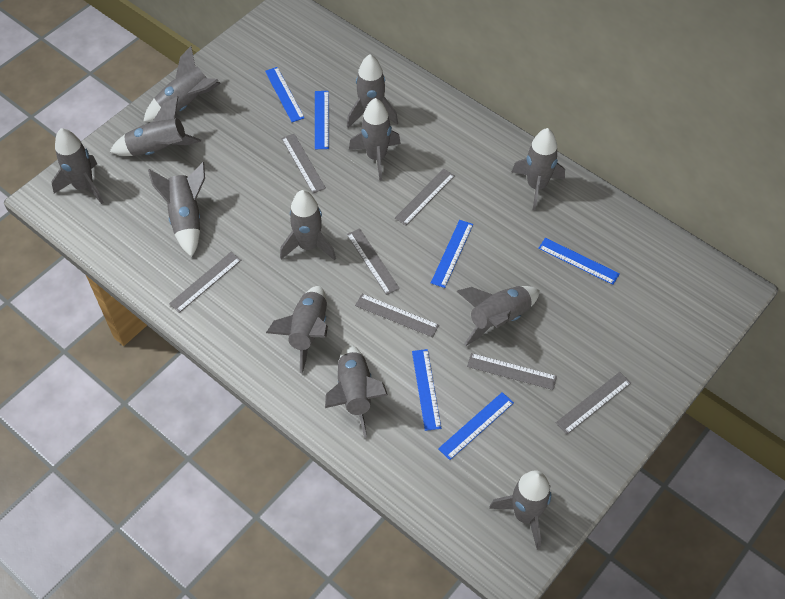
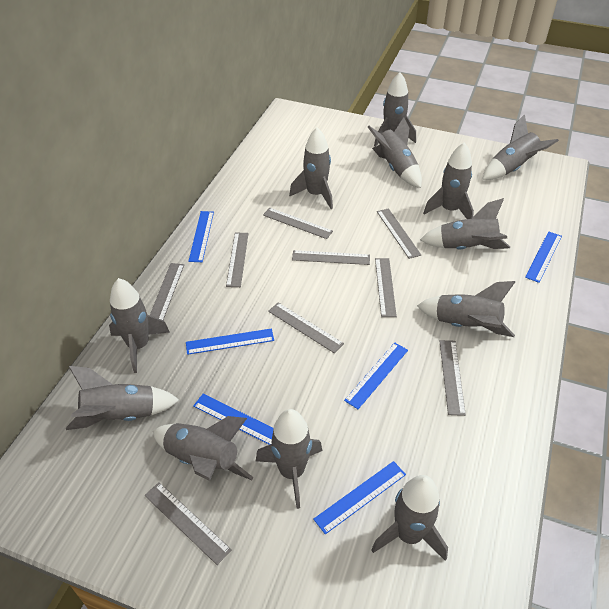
grey ruler: [169,252,241,313] [281,134,326,193] [347,228,400,295] [355,294,439,337] [395,169,455,226] [467,353,557,390] [556,372,631,434] = 7 -> [145,482,232,565] [150,263,184,320] [226,233,249,287] [263,208,333,239] [268,303,344,353] [292,250,370,265] [375,258,397,317] [377,208,421,259] [439,340,466,416] = 9

